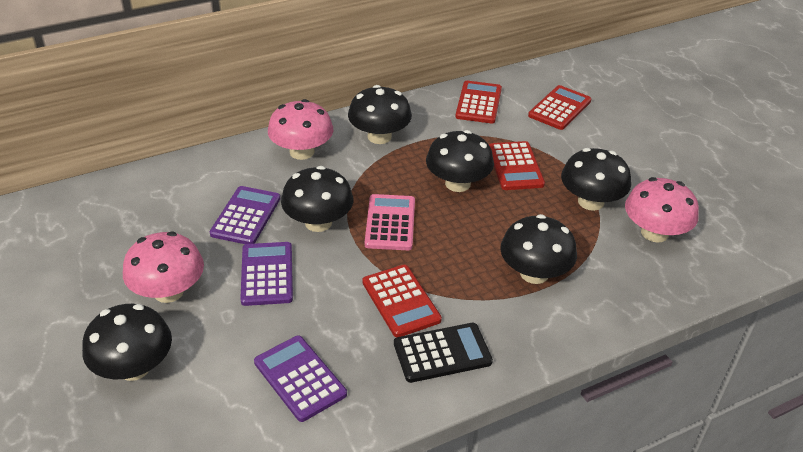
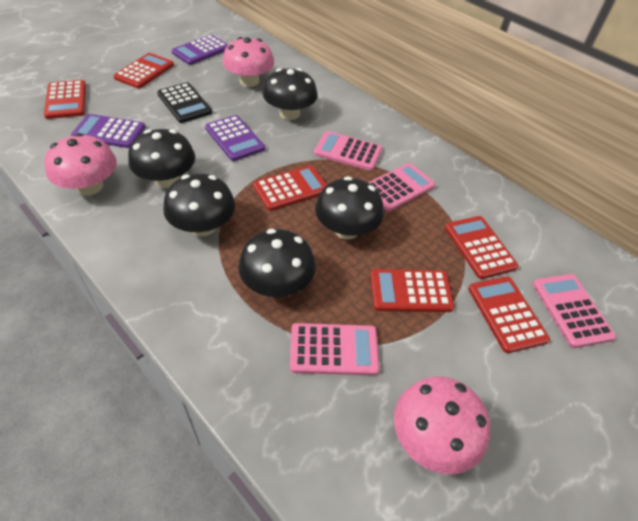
black mushroom: [82,304,172,381] [281,166,353,232] [348,85,412,144] [426,130,494,192] [500,214,577,284] [561,148,631,211] = 6 -> [128,129,195,188] [163,174,235,236] [238,229,316,297] [263,68,318,120] [315,176,384,239] = 5
pink calculator: [365,194,415,250] = 1 -> [290,323,380,376] [314,131,382,171] [368,163,435,212] [532,274,616,348] = 4
red calculator: [362,265,442,337] [455,81,502,124] [489,141,545,190] [528,85,591,130] = 4 -> [44,80,86,119] [113,53,174,89] [253,165,327,211] [370,269,454,312] [445,216,519,279] [468,276,550,353] = 6

